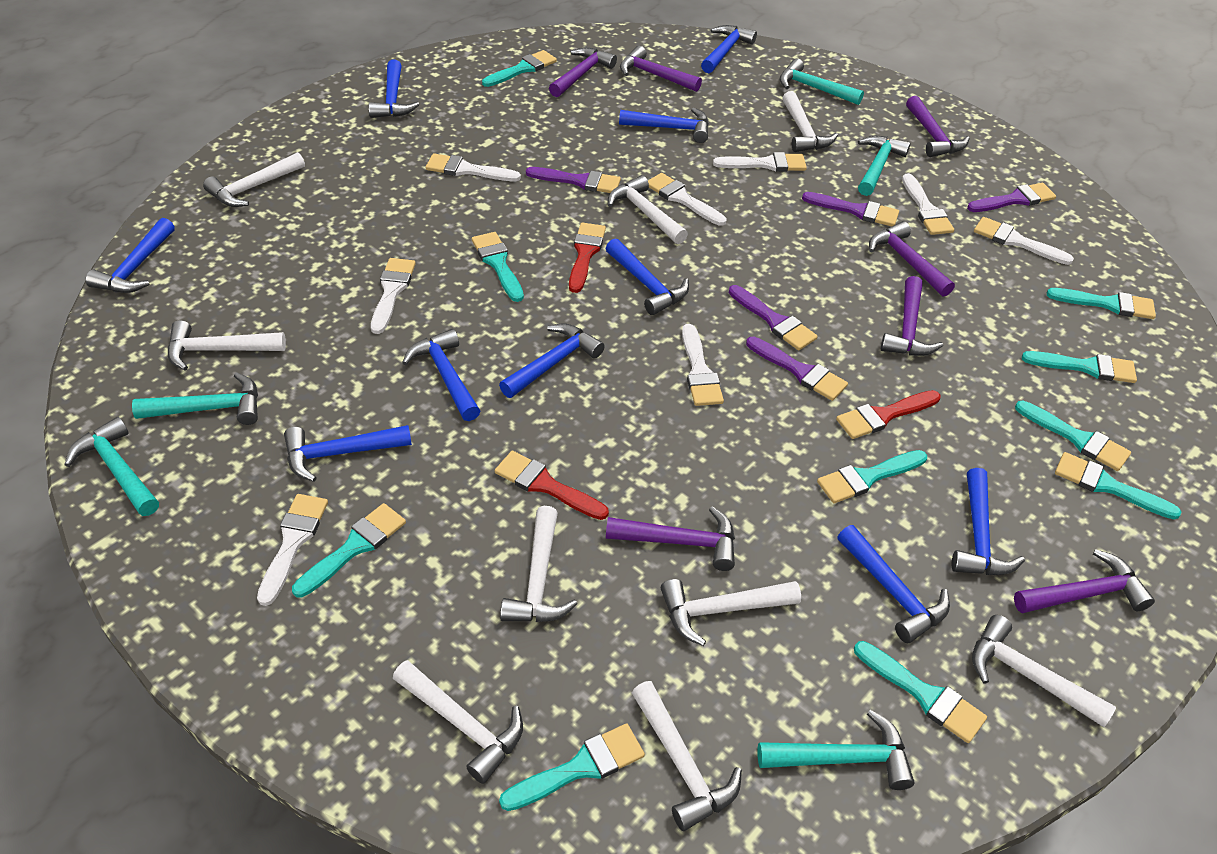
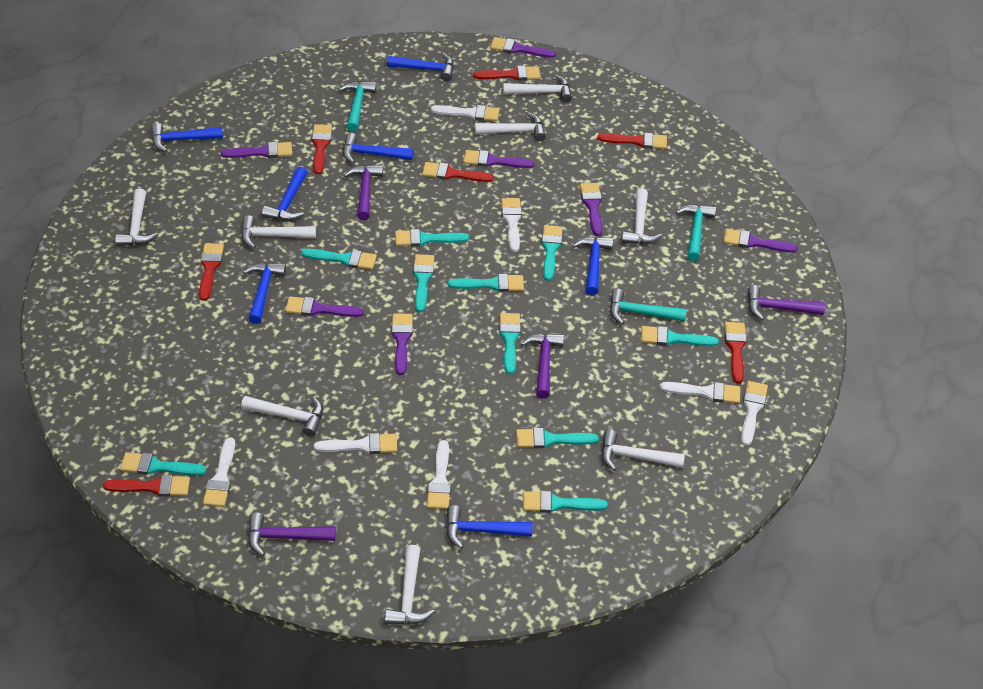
blue hammer: [85,218,175,293] [284,425,412,482] [369,60,419,118] [402,329,480,421] [499,324,605,398] [605,238,689,315] [619,108,709,143] [701,25,757,73] [837,525,950,643] [952,468,1025,575] = 10 -> [151,123,223,152] [243,263,286,324] [262,166,307,221] [343,133,414,164] [387,53,454,81] [446,505,533,549] [572,237,613,296] = 7
purple brush: [526,167,621,193] [729,285,817,350] [746,337,848,401] [802,192,899,227] [967,183,1056,212] = 5 -> [221,142,292,158] [285,297,364,317] [391,313,413,375] [463,150,534,168] [490,37,556,58] [580,183,602,236] [723,229,798,253] = 7
purple hammer: [549,47,617,97] [606,506,735,571] [620,46,702,92] [869,221,955,297] [881,276,943,356] [906,96,970,157] [1014,549,1155,613] = 7 -> [248,513,336,556] [344,165,383,220] [521,333,564,399] [748,285,825,321] = 4
red brush: [495,451,609,520] [569,223,606,293] [836,390,941,439] = 3 -> [103,475,190,496] [199,243,224,301] [312,124,332,174] [422,162,494,182] [473,66,541,80] [598,133,667,149] [725,322,747,384] = 7
turquoise hammer: [64,417,159,516] [132,372,258,425] [757,710,915,790] [780,59,864,105] [858,136,911,196] = 5 -> [338,81,377,132] [610,289,687,325] [676,205,716,261] = 3
white brush: [257,494,328,606] [371,258,416,334] [426,153,521,181] [648,173,726,226] [682,324,724,406] [713,152,807,172] [902,173,954,235] [974,217,1074,265] = 8 -> [203,437,235,507] [314,433,397,454] [426,440,451,509] [431,105,499,121] [501,198,522,252] [660,382,740,404] [741,381,768,446] = 7
white hammer: [168,320,286,371] [203,152,305,207] [393,660,523,784] [500,506,577,622] [608,175,688,244] [632,681,742,831] [661,579,801,646] [782,91,838,152] [972,615,1116,727] = 9 -> [115,188,158,246] [241,215,316,249] [241,396,323,437] [385,545,435,624] [475,112,546,142] [503,74,572,103] [602,430,685,471] [621,188,662,245] = 8

